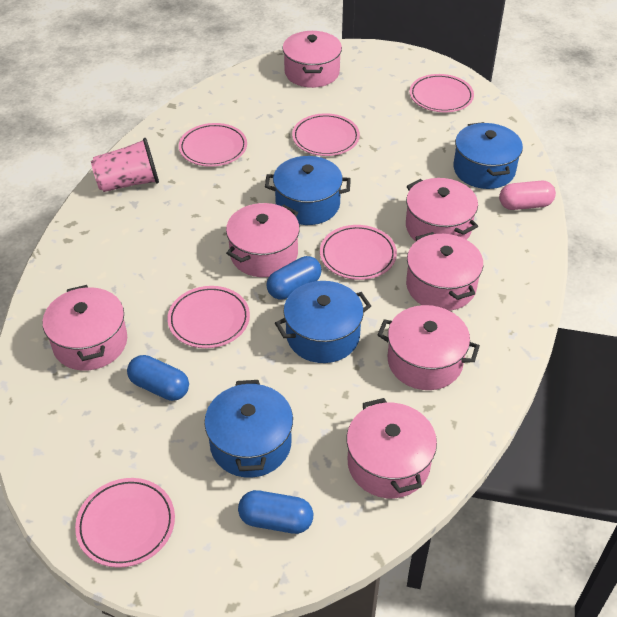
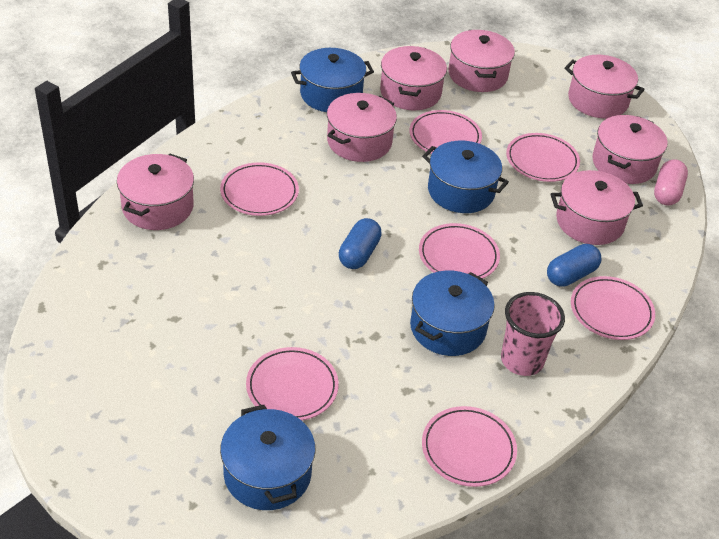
blue capsule: [127,355,189,401] [238,490,313,534] [266,256,322,299] = 3 -> [339,218,382,269] [547,244,601,287] = 2
pink plate: [75,478,175,568] [167,286,250,348] [179,123,247,167] [292,113,360,156] [320,225,397,280] [409,74,474,112] = 6 -> [220,162,299,216] [246,347,339,421] [410,110,482,154] [419,223,500,279] [422,406,517,487] [506,133,580,182] [571,276,655,340] = 7

